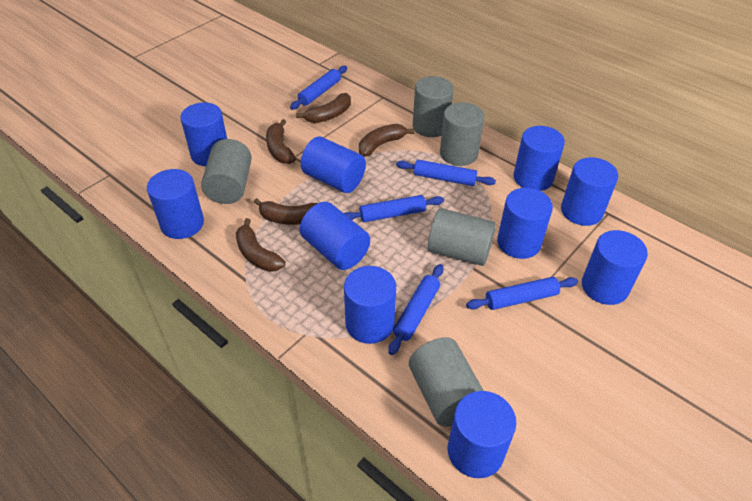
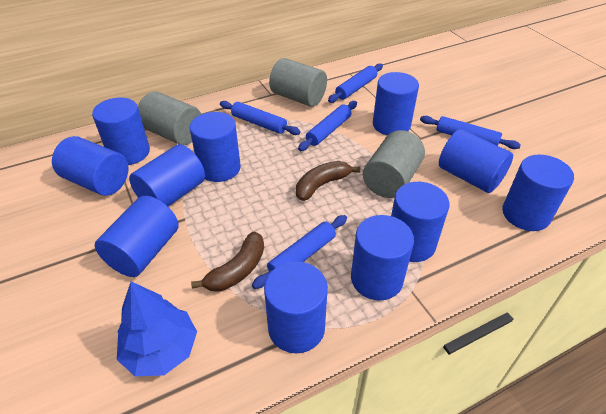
blue cylinder: [147,169,204,239] [180,103,227,166] [300,202,370,270] [301,136,366,193] [344,266,396,344] [448,391,516,478] [497,188,553,259] [513,126,565,191] [561,157,618,226] [582,230,648,305] = 10 -> [52,136,128,196] [92,98,150,165] [95,196,179,277] [129,144,205,207] [190,112,241,182] [264,262,328,353] [351,215,414,300] [373,72,419,135] [391,182,449,262] [439,129,513,193] [502,155,574,231] = 11
blue tree: none = 0 -> [117,282,197,376] = 1
brown banana: [236,218,286,272] [254,198,318,225] [266,119,296,164] [296,93,351,123] [359,124,414,157] = 5 -> [191,231,264,292] [296,161,360,201] = 2
grey cylinder: [201,139,252,204] [409,337,484,427] [413,76,453,137] [428,208,496,266] [440,102,484,166] = 5 -> [138,92,201,145] [269,58,327,107] [363,130,425,198] = 3

